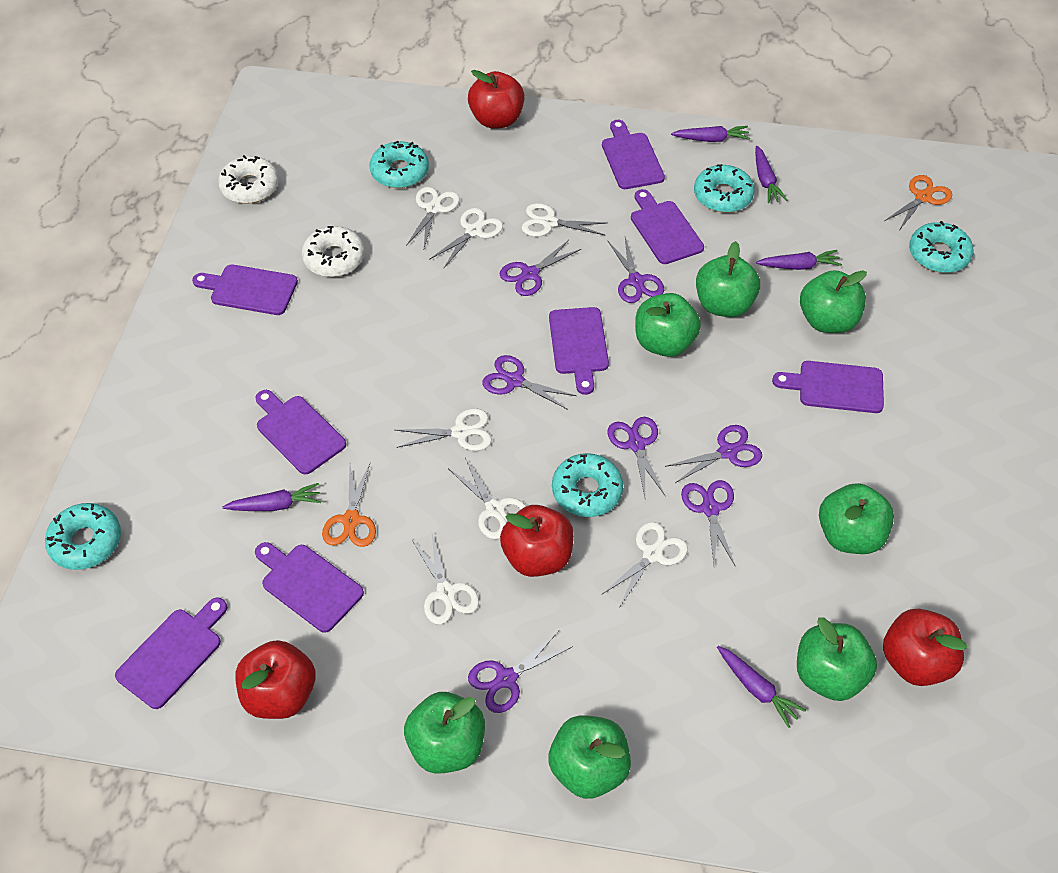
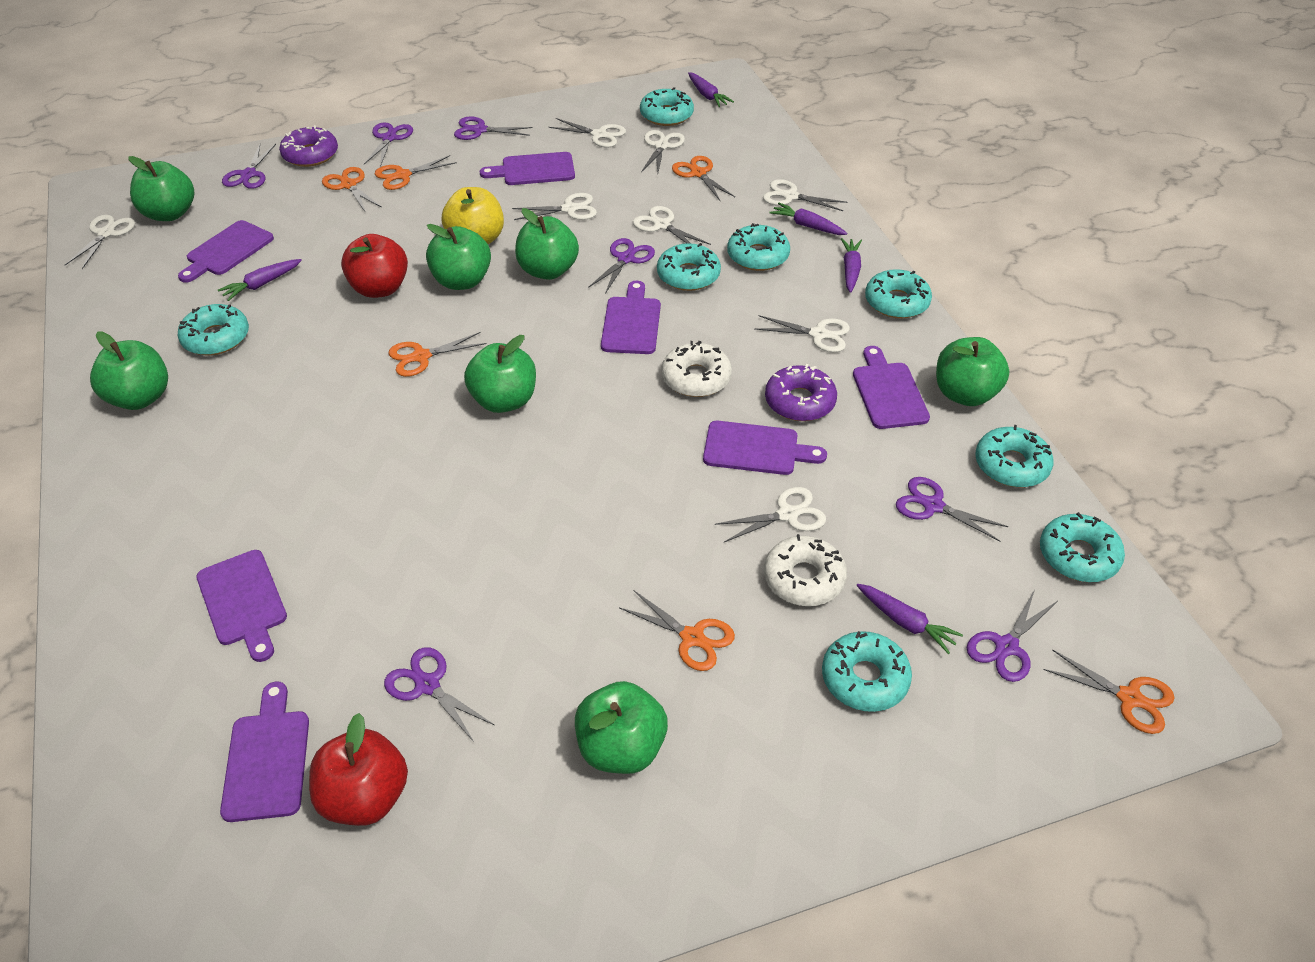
orange scissors: [322,463,376,547] [884,175,953,229] = 2 -> [322,167,381,211] [375,155,457,190] [388,332,487,377] [619,590,735,671] [672,156,735,202] [1043,649,1174,734] = 6
purple cutting board: [115,598,227,709] [192,264,298,315] [255,542,364,633] [256,390,346,475] [549,307,609,395] [602,120,665,189] [631,189,704,264] [772,361,884,413] = 8 -> [178,220,274,283] [196,550,287,662] [220,681,309,822] [480,152,575,185] [601,281,661,354] [703,421,827,475] [853,346,930,429] = 7
purple donut: none = 0 -> [279,125,338,167] [765,364,837,421] = 2
red apple: [235,640,316,719] [468,70,525,129] [500,505,574,577] [883,609,967,686] = 4 -> [309,713,408,826] [341,234,408,298] = 2
turquoise donut: [45,503,121,570] [369,141,429,188] [552,453,623,517] [694,164,755,213] [909,221,974,273] = 5 -> [178,304,249,355] [640,87,694,126] [657,243,721,291] [727,223,790,271] [822,631,912,712] [865,269,932,319] [975,425,1054,487] [1040,512,1125,582] = 8
white scissors: [396,408,492,451] [406,187,460,248] [412,534,479,624] [429,208,503,269] [448,458,526,539] [522,203,607,237] [601,522,688,608] = 7 -> [65,215,135,269] [512,193,597,220] [549,118,626,148] [633,206,711,245] [641,130,685,173] [715,487,826,542] [754,315,850,352] [763,179,847,211] = 8
yellow apple: none = 0 -> [442,187,504,244] = 1

